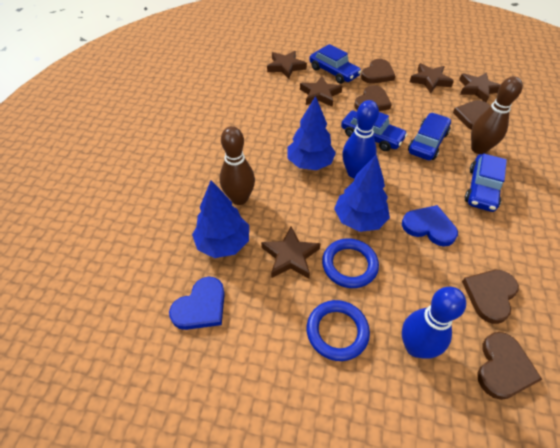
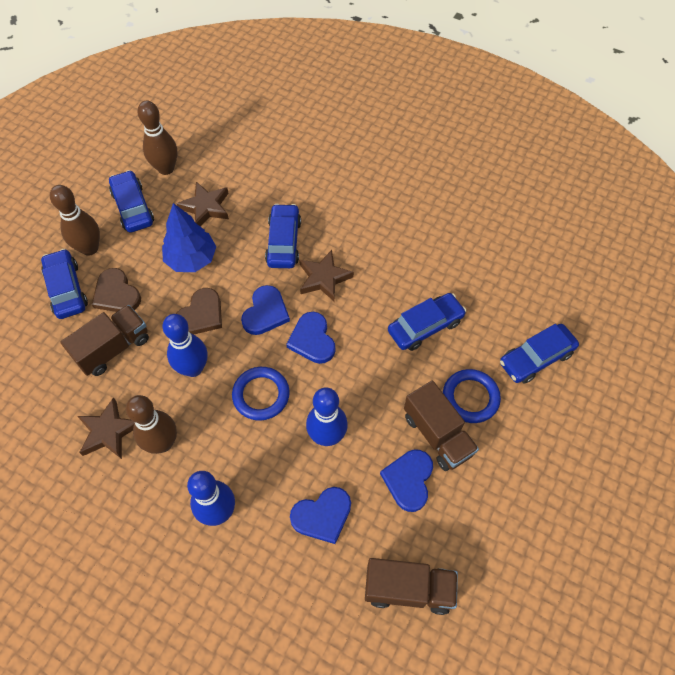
blue bowling pin: [342,100,379,179] [402,287,466,359] = 2 -> [162,314,207,377] [187,471,235,526] [306,387,348,446] = 3
blue car: [309,44,361,84] [341,111,408,151] [408,113,451,160] [465,153,507,212] = 4 -> [41,249,88,319] [109,170,154,233] [265,204,301,268] [388,293,466,351] [500,324,579,384] = 5
blue heart: [169,277,225,330] [402,205,458,246] = 2 -> [241,285,290,335] [286,312,335,364] [290,487,351,544] [380,450,433,512] = 4
blue tree: [192,180,249,258] [287,96,336,170] [334,154,390,232] = 3 -> [162,203,216,272] = 1
brown bowling pin: [220,126,255,205] [471,76,523,154] = 2 -> [50,185,100,256] [126,395,177,454] [137,101,177,175] = 3
brown heart: [354,85,392,111] [361,59,395,84] [453,100,490,130] [462,270,519,324] [477,332,542,400] = 5 -> [92,268,141,312] [176,288,222,335] = 2
brown star: [261,226,321,279] [267,51,307,79] [300,76,342,107] [410,63,454,94] [459,72,501,102] = 5 -> [77,397,135,459] [176,182,229,226] [299,250,354,302] = 3
brown truck: none = 0 -> [60,305,149,376] [365,558,458,615] [404,380,479,471] = 3

